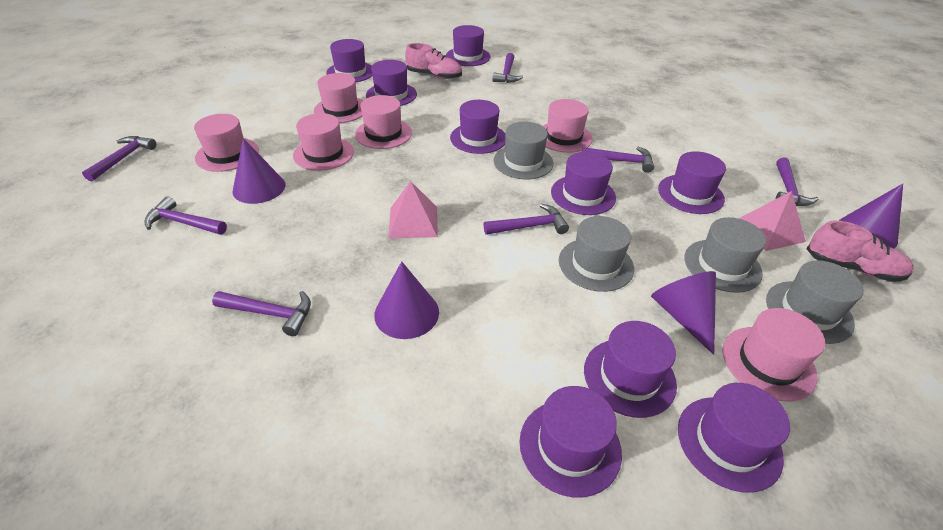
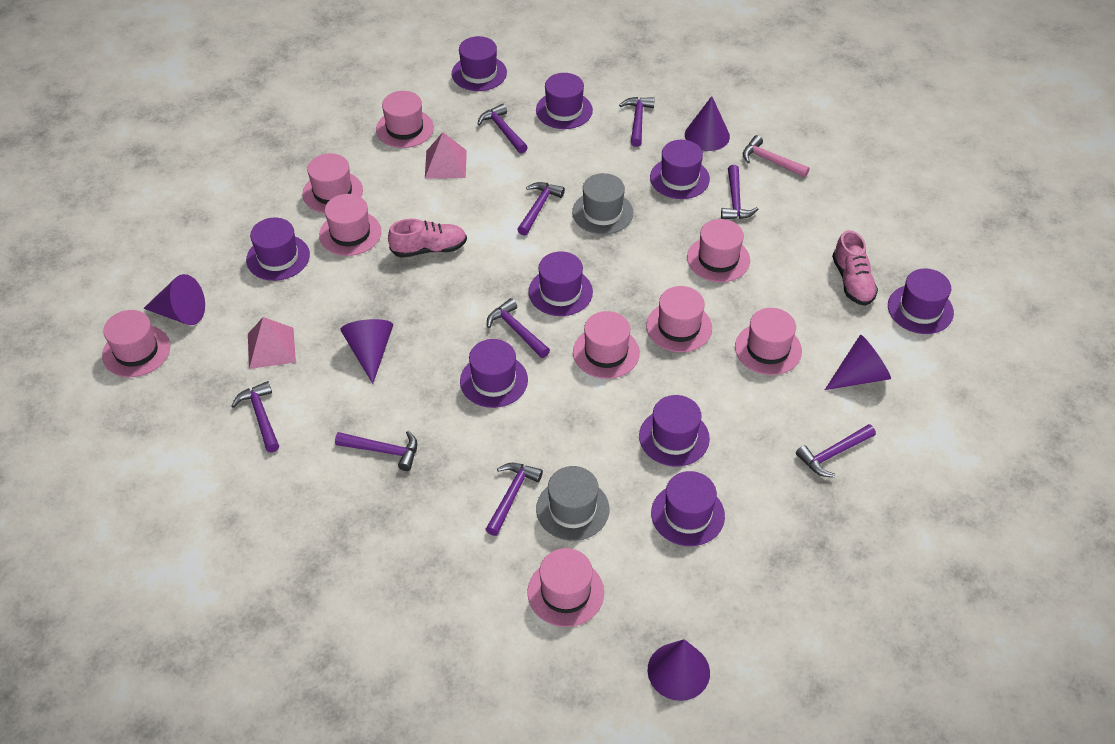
grey hat: [493,122,554,179] [559,216,634,292] [684,217,766,293] [766,260,864,344] = 4 -> [536,466,609,541] [572,173,633,235] = 2
pink hammer: none = 0 -> [743,135,810,178] = 1
pink hat: [194,114,259,172] [293,113,354,171] [314,73,363,123] [355,95,412,149] [543,99,592,153] [723,308,825,401] = 6 -> [102,310,170,377] [302,153,363,213] [319,194,381,256] [376,91,434,148] [527,548,604,627] [573,311,640,379] [646,286,712,352] [687,219,750,282] [735,308,802,375] = 9
purple cone: [233,138,285,204] [374,261,439,339] [651,271,716,355] [839,184,903,249] = 4 -> [143,274,205,325] [340,319,393,384] [647,639,710,701] [685,96,730,151] [825,335,891,390] = 5
purple hammer: [82,136,156,181] [144,197,227,235] [212,291,311,336] [484,204,569,235] [493,53,523,83] [582,147,654,173] [776,157,819,206] = 7 -> [231,381,279,452] [335,431,417,471] [478,104,528,154] [485,463,543,536] [487,298,550,358] [517,182,565,236] [619,97,655,147] [721,165,758,219] [796,424,876,477] = 9

